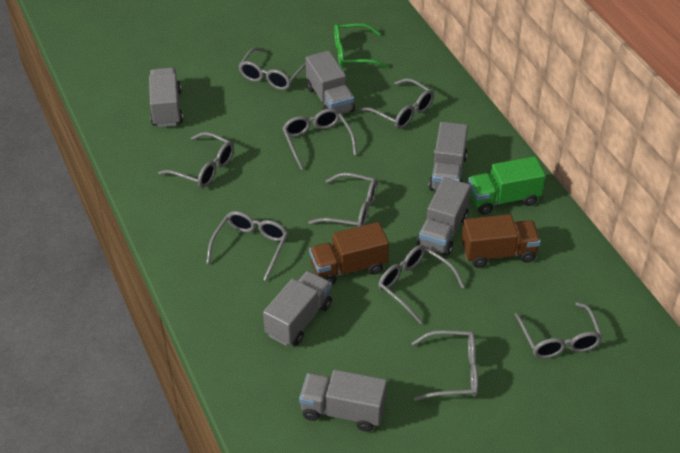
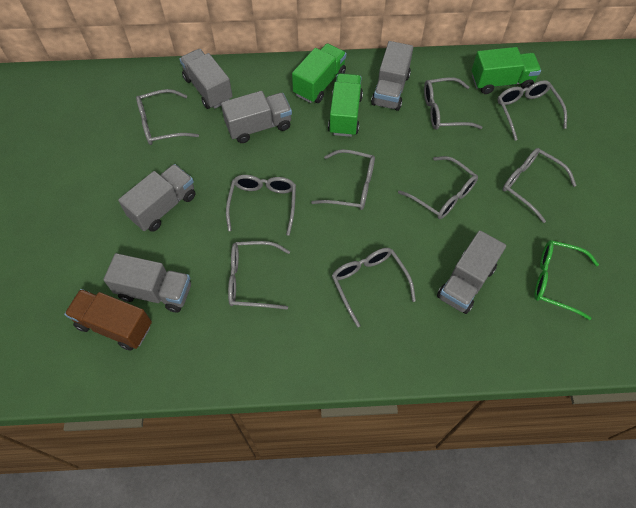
brown truck: [309,222,389,285] [461,214,541,268] = 2 -> [64,289,152,351] = 1
green truck: [468,156,546,214] = 1 -> [292,44,346,103] [328,73,363,137] [472,47,541,94] = 3

